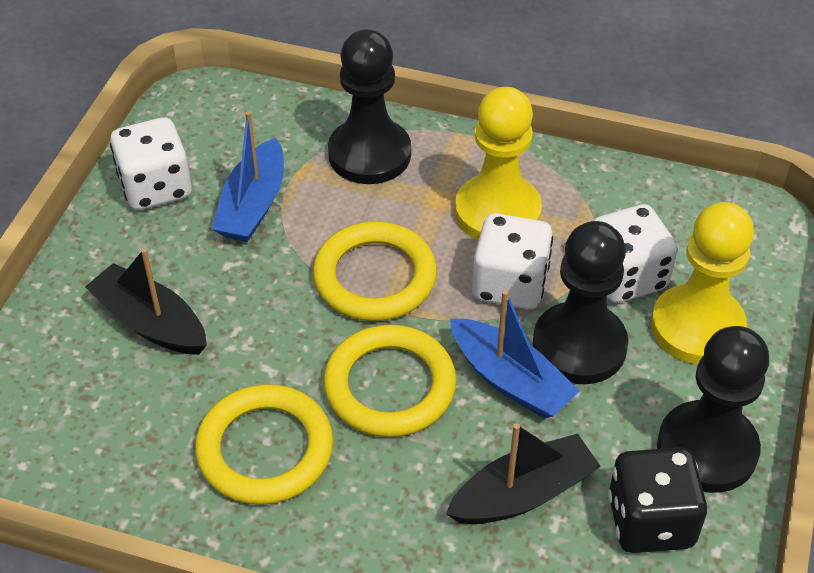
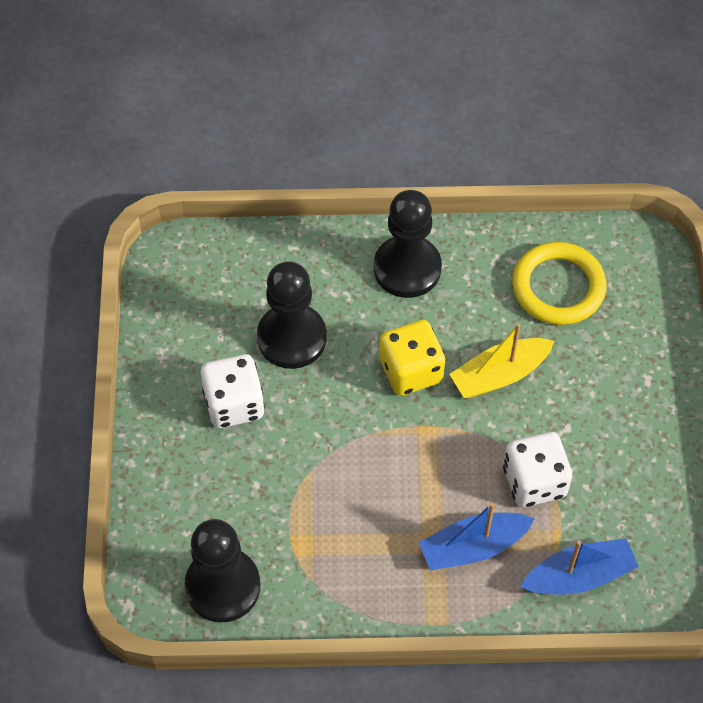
black boat: [85,248,207,355] [446,423,601,524] = 2 -> none = 0
black dice: [608,447,707,553] = 1 -> none = 0
white dice: [110,117,192,210] [472,213,553,309] [593,204,677,303] = 3 -> [200,354,265,428] [503,432,572,507] = 2
yellow boat: none = 0 -> [449,323,554,398] = 1
yellow dice: none = 0 -> [379,320,445,396] = 1
yellow pawn: [455,87,542,240] [651,202,754,364] = 2 -> none = 0
yellow ring: [195,384,333,505] [313,222,437,321] [323,325,456,437] = 3 -> [512,242,607,325] = 1

